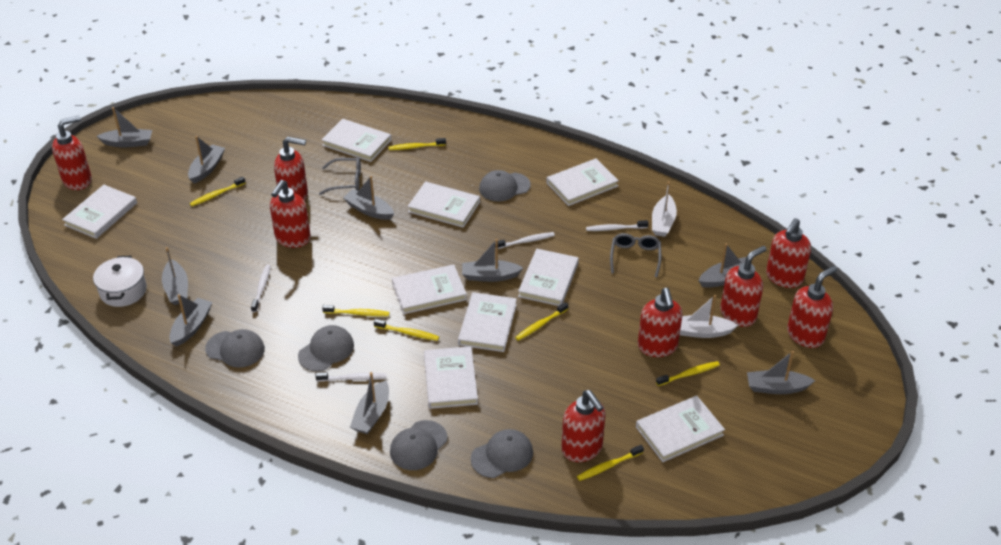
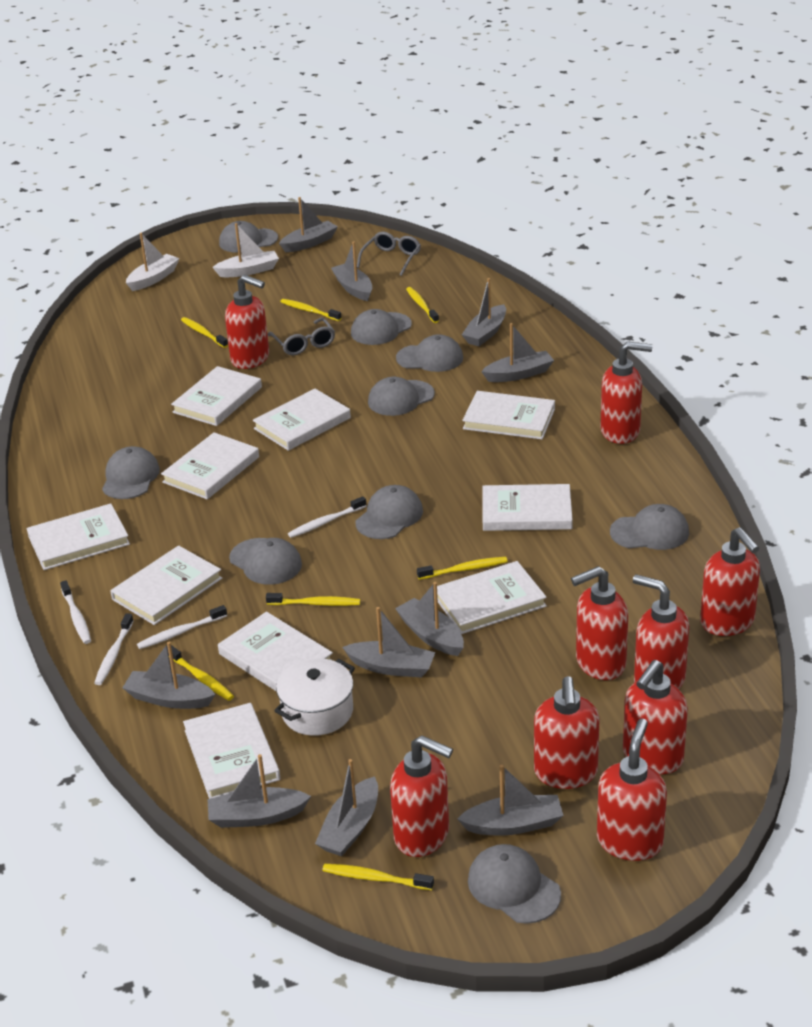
grey boat: [97,107,152,147] [162,247,188,305] [169,294,213,347] [188,136,225,184] [343,176,394,220] [350,372,389,434] [462,239,523,282] [699,243,752,288] [747,351,815,394] = 9 -> [122,642,215,709] [208,754,311,828] [279,197,338,252] [315,759,378,856] [331,242,372,301] [342,607,435,678] [395,582,464,656] [457,765,564,836] [462,278,506,346] [481,323,554,382] = 10
grey cap: [205,329,265,368] [298,325,354,371] [390,420,447,470] [471,429,533,478] [479,170,531,201] = 5 -> [102,446,160,499] [219,221,278,253] [229,538,302,585] [351,309,412,345] [356,485,423,539] [368,377,435,416] [396,334,463,372] [468,844,561,924] [610,504,689,550] = 9
red soap dispenser: [52,116,92,190] [270,180,311,248] [274,137,308,201] [561,390,606,462] [638,288,683,357] [720,246,767,327] [766,218,811,288] [787,266,837,348] = 8 -> [225,274,269,369] [390,735,453,857] [534,676,600,789] [571,566,628,680] [597,719,667,861] [600,341,653,444] [623,660,688,775] [633,574,689,689] [700,527,760,636] = 9
white book: [62,185,137,239] [322,119,391,162] [392,264,467,314] [408,181,480,228] [424,346,478,409] [458,292,517,352] [518,249,579,306] [546,158,619,206] [636,396,725,462] = 9 -> [27,503,130,570] [110,546,222,625] [161,432,259,499] [171,366,262,426] [183,703,280,799] [218,612,333,692] [253,389,351,451] [437,561,547,634] [462,391,555,439] [482,484,573,531] = 10

